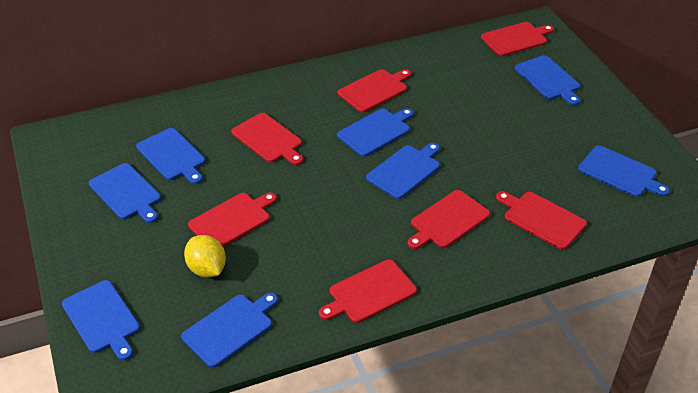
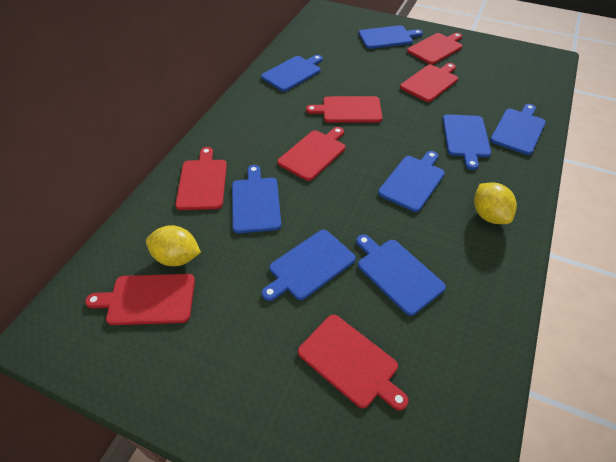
yellow lemon: [184,235,226,278] = 1 -> [146,225,201,266] [474,182,517,224] = 2

